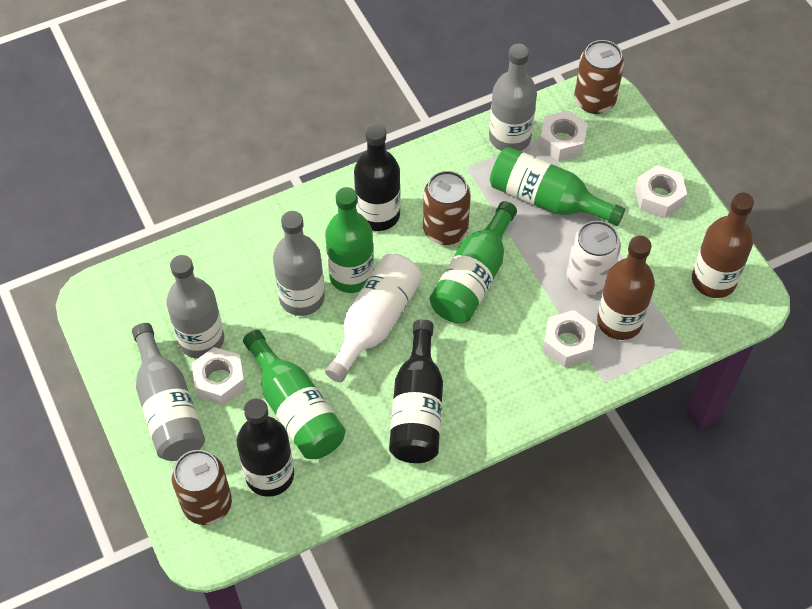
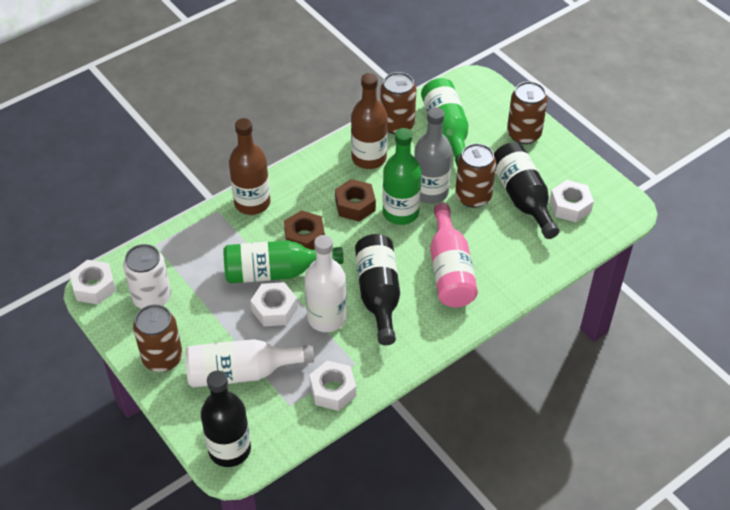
brown can: [172,450,232,525] [423,171,471,245] [574,40,624,114] = 3 -> [133,304,183,372] [380,72,416,134] [455,143,496,208] [507,81,548,144] = 4
brown nut: none = 0 -> [284,210,325,250] [335,179,376,222] = 2
green bottle: [243,330,346,459] [325,187,374,293] [430,201,517,323] [490,147,625,226] = 4 -> [223,240,343,283] [382,128,421,225] [421,78,468,167] = 3
grey bottle: [132,323,205,461] [166,255,224,359] [273,211,325,316] [489,44,537,151] = 4 -> [414,107,452,204] = 1
pink bottle: none = 0 -> [430,203,478,307] = 1
white bottle: [325,254,422,382] = 1 -> [185,339,314,388] [305,235,347,332] = 2

